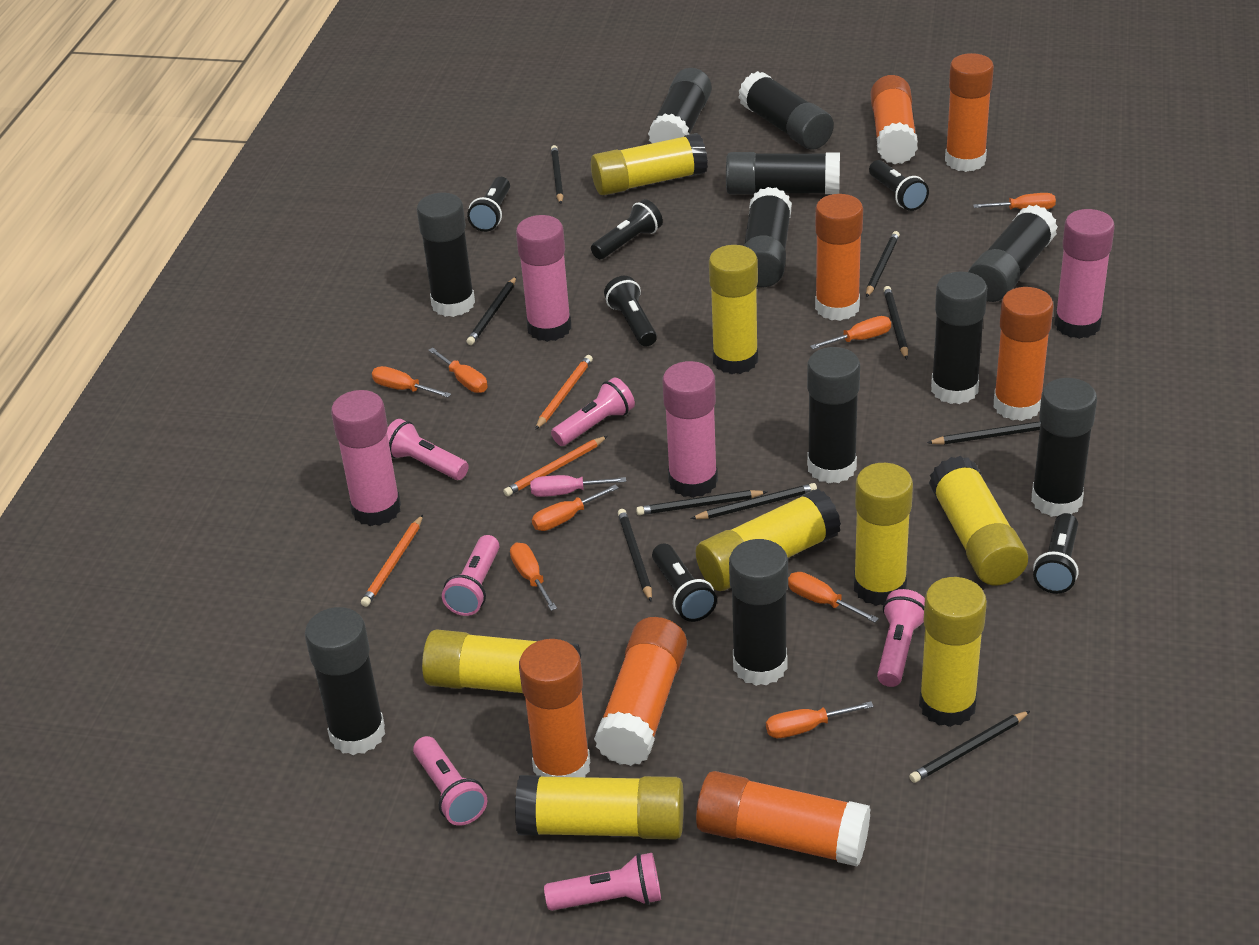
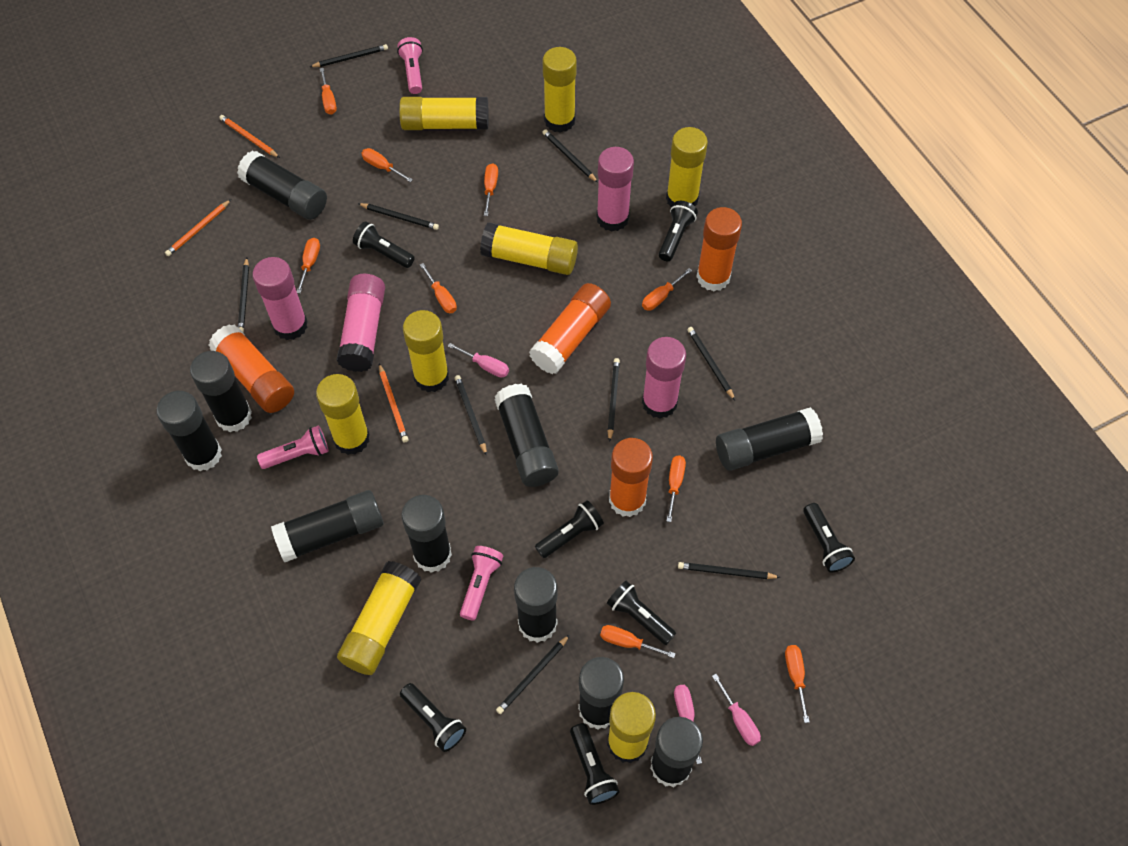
black flashlight: [467,177,510,232] [591,199,663,259] [604,276,657,347] [652,543,717,622] [869,160,929,211] [1033,513,1079,594] = 6 -> [353,221,415,268] [400,683,466,752] [535,500,604,558] [570,723,620,805] [607,581,676,645] [659,201,698,261] [803,503,855,573] = 7
black glue stick: [305,607,385,755] [417,193,475,317] [648,68,712,143] [726,152,840,195] [729,539,788,686] [738,71,834,150] [744,187,792,287] [807,347,860,483] [931,272,987,404] [968,205,1058,302] [1031,378,1097,517] = 11 -> [157,391,222,471] [190,351,252,432] [237,151,327,220] [271,490,383,562] [401,495,452,573] [495,384,558,487] [514,567,557,643] [578,657,624,730] [650,717,703,787] [716,407,823,471] = 10
orange glue stick: [519,639,590,777] [594,617,687,766] [696,771,871,867] [815,194,863,321] [870,75,918,165] [945,53,994,172] [993,287,1053,421] = 7 -> [209,324,294,413] [529,283,611,374] [609,438,653,517] [697,207,742,291] = 4
orange screwdriver: [372,366,451,397] [428,348,488,393] [510,543,557,611] [532,485,619,531] [766,701,874,738] [788,572,879,623] [810,316,891,349] [973,193,1056,210] = 8 -> [297,238,320,293] [320,68,337,115] [361,148,413,182] [420,263,457,313] [484,163,498,216] [600,625,676,658] [642,268,692,310] [666,456,686,522] [785,645,810,723] = 9
pink flashlight: [387,419,469,480] [413,736,487,826] [442,535,499,616] [544,853,661,911] [551,377,635,446] [877,589,925,687] = 6 -> [257,425,329,469] [397,37,423,94] [460,546,503,621] = 3
pink screwdriver: [530,475,626,497] = 1 -> [448,343,509,378] [674,685,702,764] [712,674,761,746] = 3

